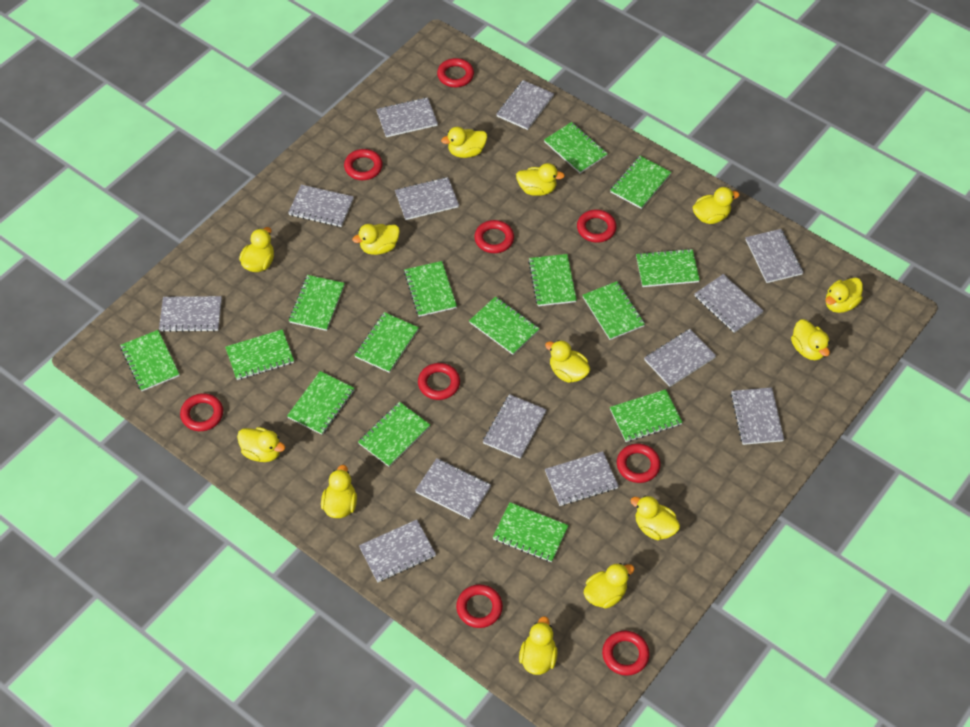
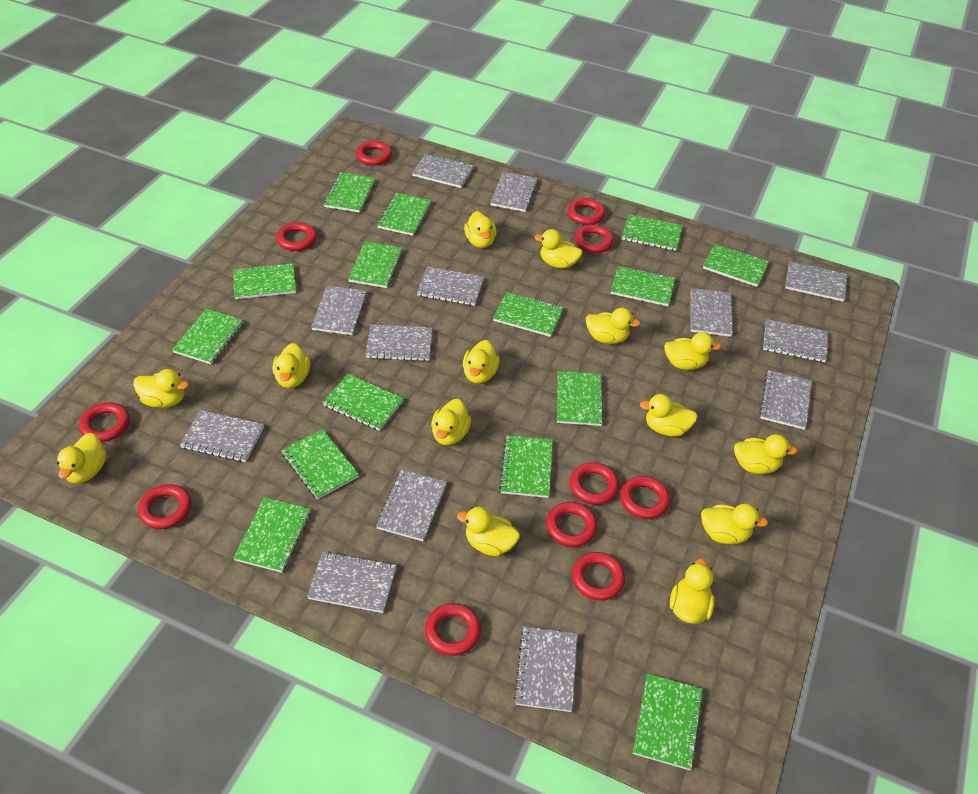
red ring: [180,393,223,431] [344,149,383,180] [418,363,460,400] [437,58,474,87] [456,584,503,628] [474,220,514,253] [577,209,617,243] [602,631,650,676] [617,444,661,483] = 9 -> [79,402,130,442] [138,484,192,529] [276,222,317,251] [356,141,392,166] [425,603,481,656] [546,502,597,547] [567,198,605,225] [570,462,619,505] [572,552,625,601] [575,224,614,253] [620,476,670,519] = 11
yellow duck: [237,427,285,462] [239,227,274,272] [321,465,357,518] [352,224,400,255] [441,127,487,158] [516,163,565,196] [519,616,558,675] [545,340,590,383] [584,563,634,609] [630,495,680,540] [692,187,740,224] [791,319,830,360] [826,278,863,313] = 13 -> [57,433,106,483] [133,369,189,408] [273,343,310,388] [431,399,471,445] [457,507,520,556] [463,340,500,383] [464,211,496,248] [534,229,583,269] [586,308,641,344] [640,394,698,437] [664,332,721,370] [670,559,715,624] [701,503,768,544] [734,434,798,474] = 14

